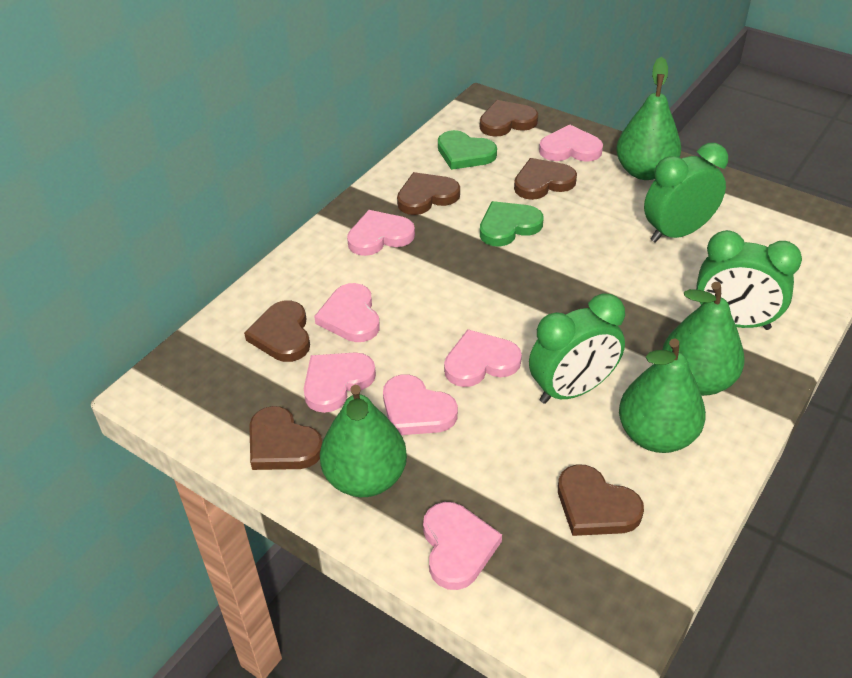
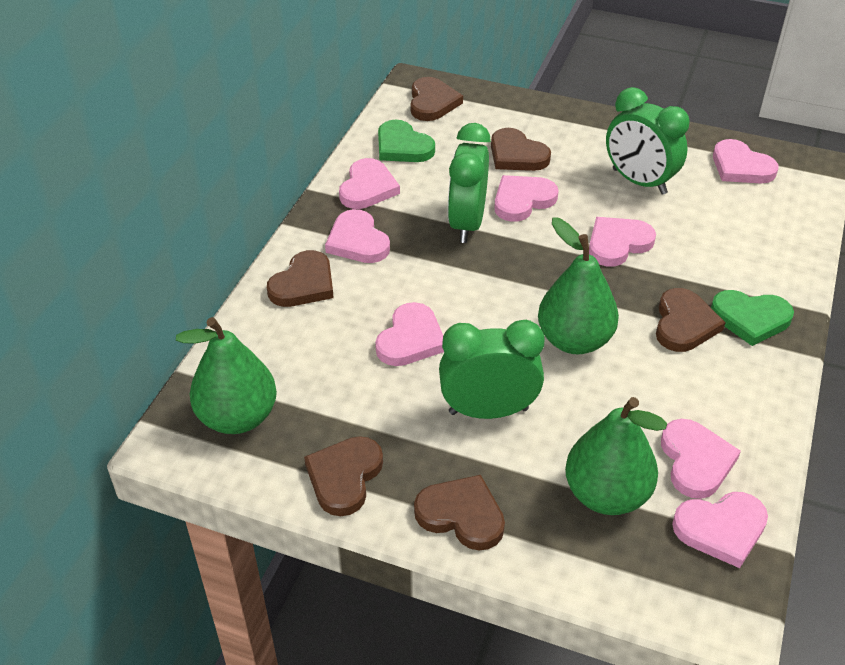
green pear: [320,385,407,497] [616,57,681,180] [619,338,706,453] [662,282,745,396] = 4 -> [176,317,277,434] [538,218,619,354] [565,397,667,515] = 3
pink heart: [304,353,376,413] [314,283,380,342] [347,210,415,256] [383,375,458,435] [423,502,502,590] [444,329,522,387] [539,125,603,162] = 7 -> [325,209,390,263] [339,158,400,209] [375,302,444,366] [494,175,558,222] [589,217,656,267] [661,419,741,499] [672,492,768,568] [713,139,778,184] = 8

